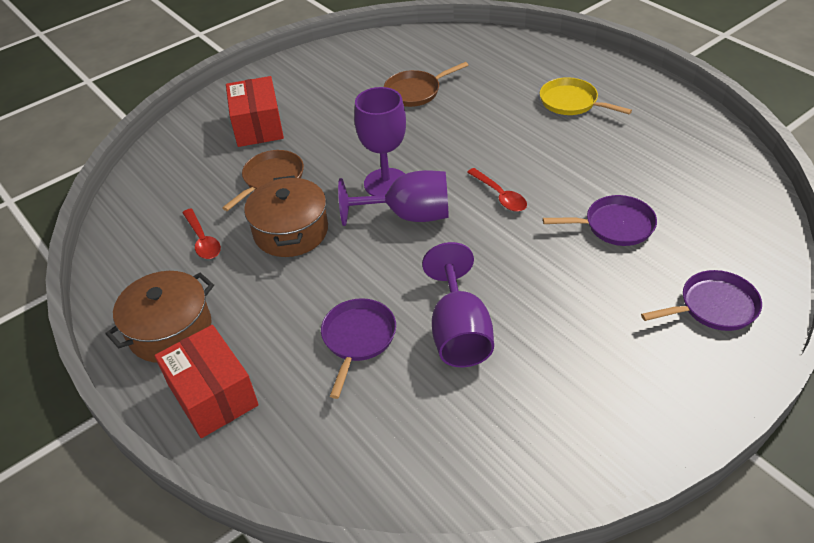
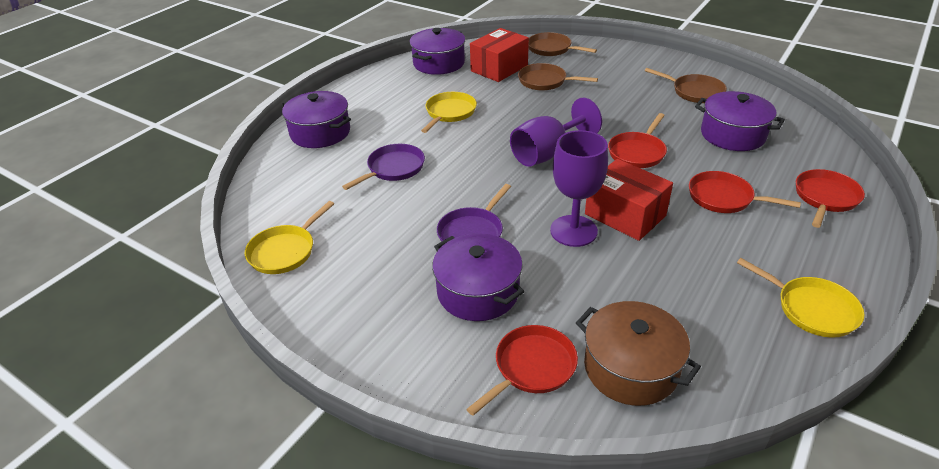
brown pan: [222,150,304,211] [384,62,468,107] = 2 -> [518,63,598,91] [528,32,597,56] [645,68,727,103] = 3
brown pot: [105,271,214,363] [244,175,328,257] = 2 -> [576,301,701,406] = 1
purple goblet: [338,170,449,226] [354,87,406,196] [422,242,494,367] = 3 -> [510,98,602,167] [550,130,608,247] = 2
purple pan: [321,298,396,399] [543,195,657,246] [641,270,762,331] = 3 -> [342,144,425,190] [437,184,511,242] = 2
purple pot: none = 0 -> [282,91,351,148] [410,28,465,75] [432,233,524,321] [695,91,785,151] = 4
red pan: none = 0 -> [467,325,578,416] [608,113,667,168] [689,171,801,213] [796,169,865,228] = 4
red spoon: [182,209,221,259] [467,168,527,212] = 2 -> none = 0
yellow pan: [540,77,632,115] = 1 -> [244,201,334,274] [421,92,477,133] [737,258,865,338] = 3

